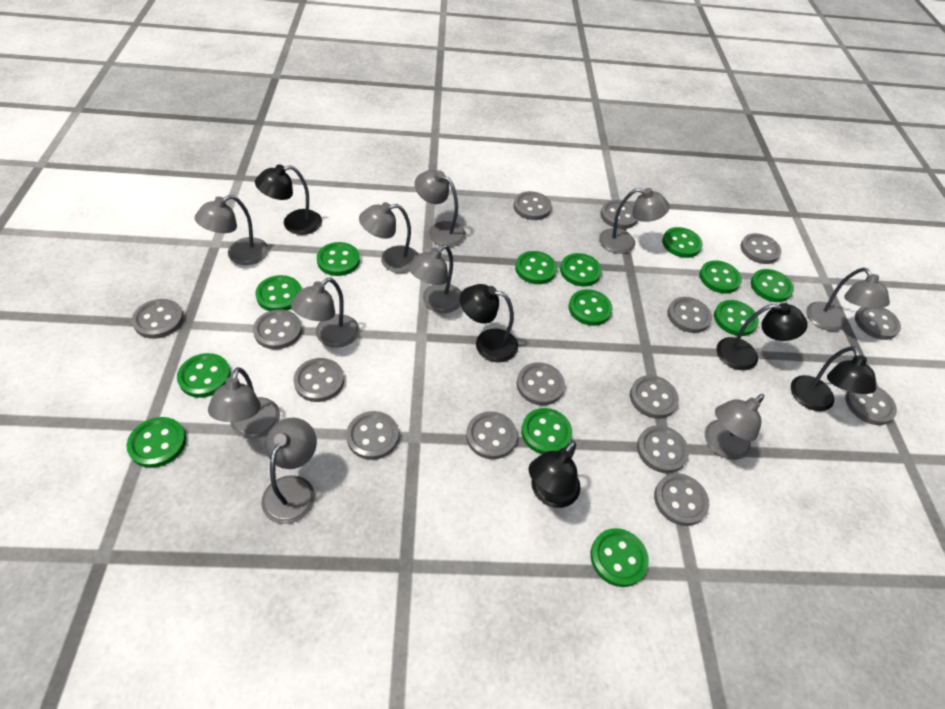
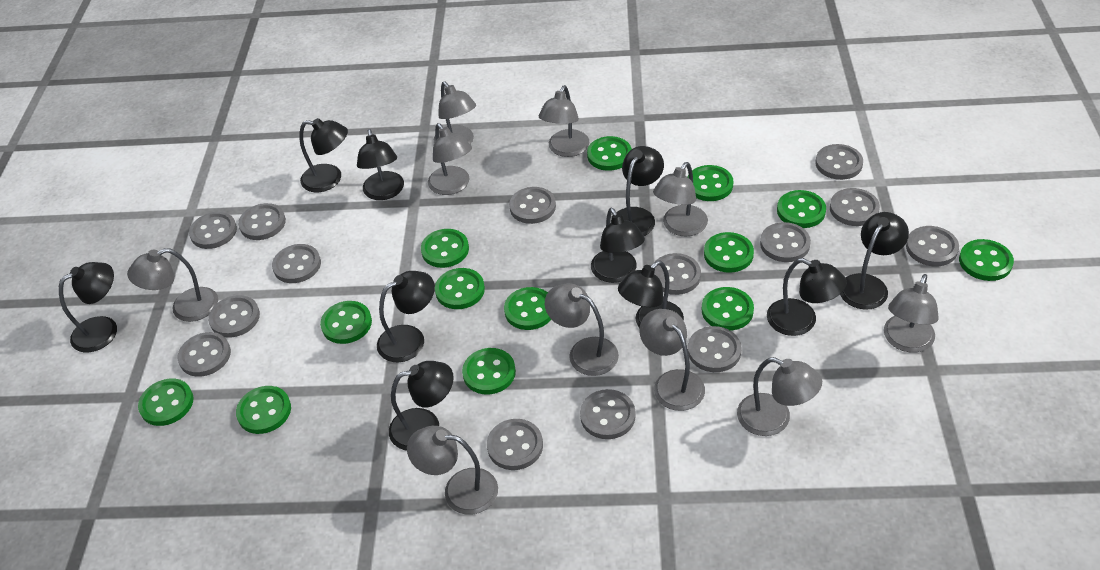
black lamp: [255,164,322,235] [460,284,518,362] [529,441,581,508] [716,303,808,370] [791,346,876,411] = 5 -> [59,262,117,353] [299,118,348,192] [357,129,404,200] [377,271,435,362] [389,361,454,451] [591,208,645,283] [611,146,664,236] [618,261,684,328] [767,258,847,336] [840,212,909,310] = 10
grey button: [132,299,184,339] [253,309,302,350] [293,358,344,402] [346,411,399,460] [466,411,517,459] [513,191,552,220] [516,362,565,405] [600,200,638,229] [630,375,679,419] [637,425,689,473] [654,473,709,526] [667,297,712,333] [740,233,781,264] [846,386,897,425] [855,306,901,340] = 15 -> [178,332,231,377] [189,212,237,249] [208,295,260,338] [238,203,286,240] [272,244,321,283] [487,419,543,470] [509,187,556,224] [580,389,636,439] [654,253,701,295] [688,326,742,372] [760,222,811,262] [815,144,863,180] [830,188,880,226] [906,226,959,266] = 14

